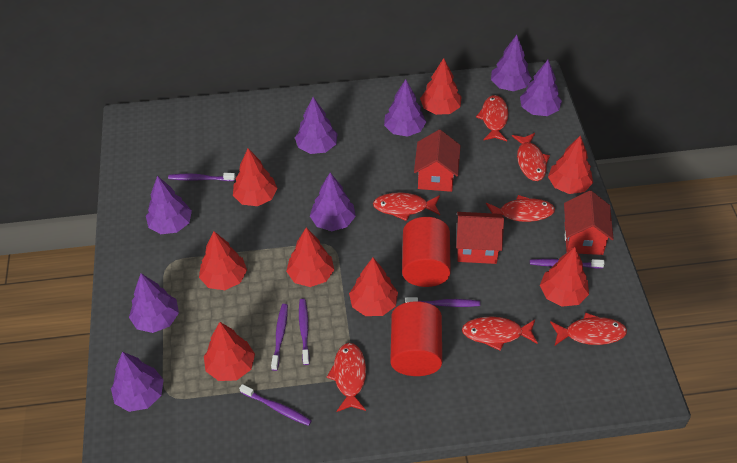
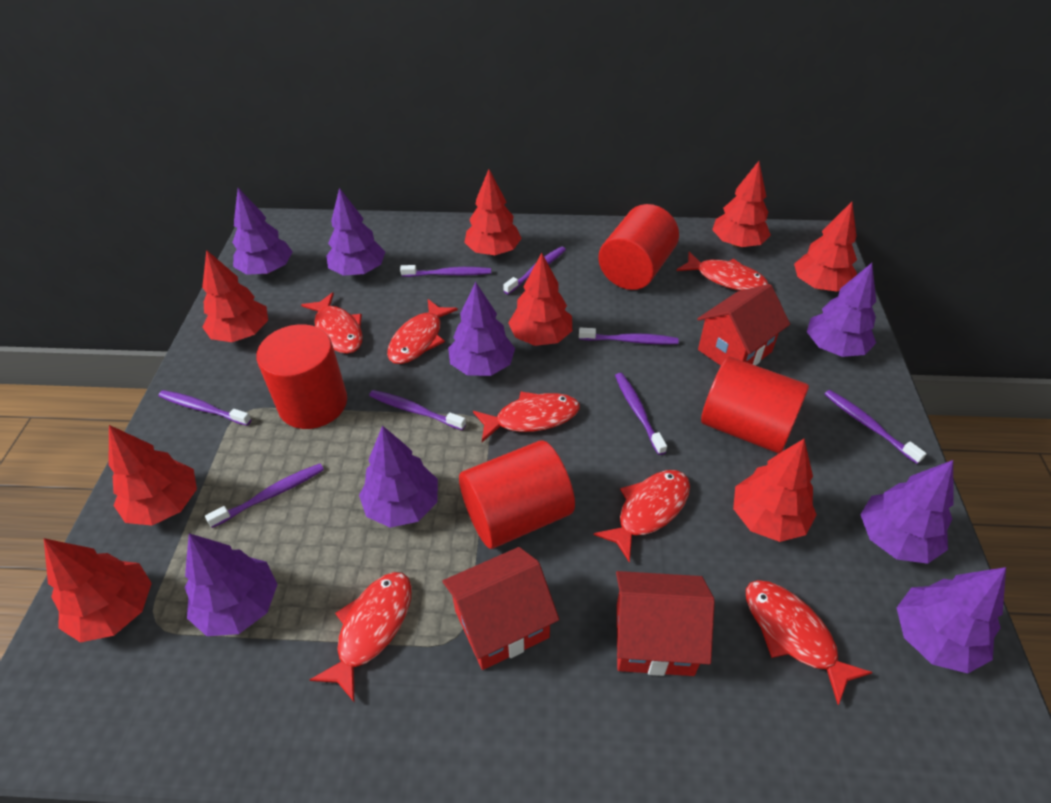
purple toothbrush: [168,173,236,181] [239,384,312,426] [271,304,288,371] [299,299,310,365] [405,297,480,307] [530,259,605,268] = 6 -> [159,390,251,426] [205,464,324,528] [369,390,466,430] [400,265,491,277] [503,246,566,294] [579,328,679,345] [615,373,667,455] [824,390,927,464] = 8
red cylinder: [390,301,442,376] [402,217,451,287] = 2 -> [256,324,347,429] [459,440,575,549] [598,204,679,290] [701,357,809,454] = 4

